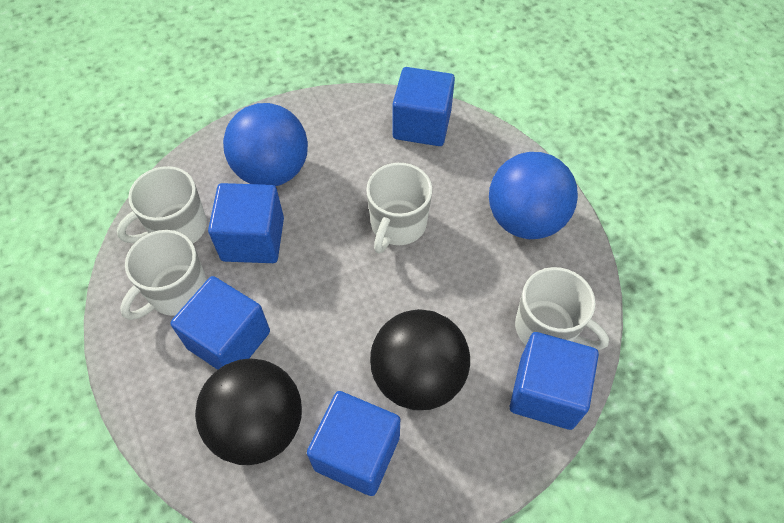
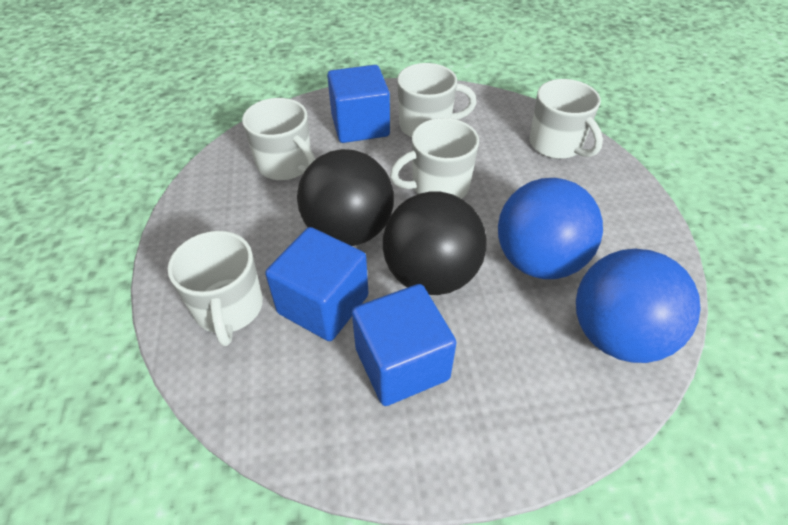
blue cube: [170,276,270,370] [208,183,284,263] [307,391,400,496] [393,67,455,146] [510,332,599,430] = 5 -> [265,227,369,341] [327,65,390,143] [352,284,456,406] = 3
white mug: [117,166,207,243] [120,230,207,320] [366,163,432,253] [515,267,609,350] = 4 -> [168,231,263,346] [242,98,315,180] [390,118,479,198] [397,63,477,138] [529,79,603,159] = 5

